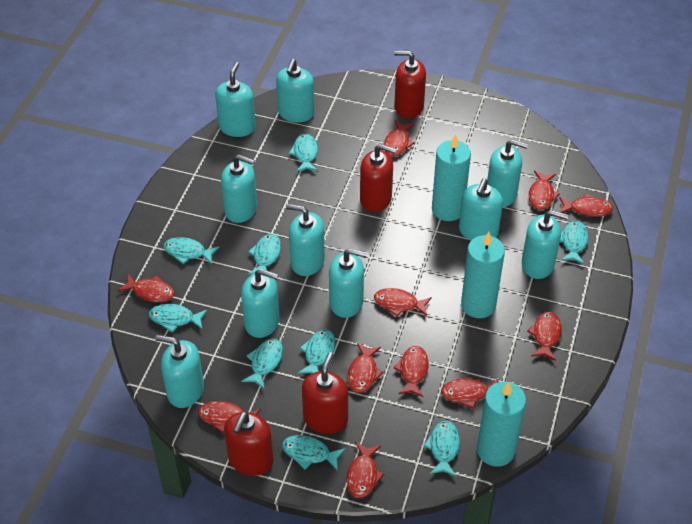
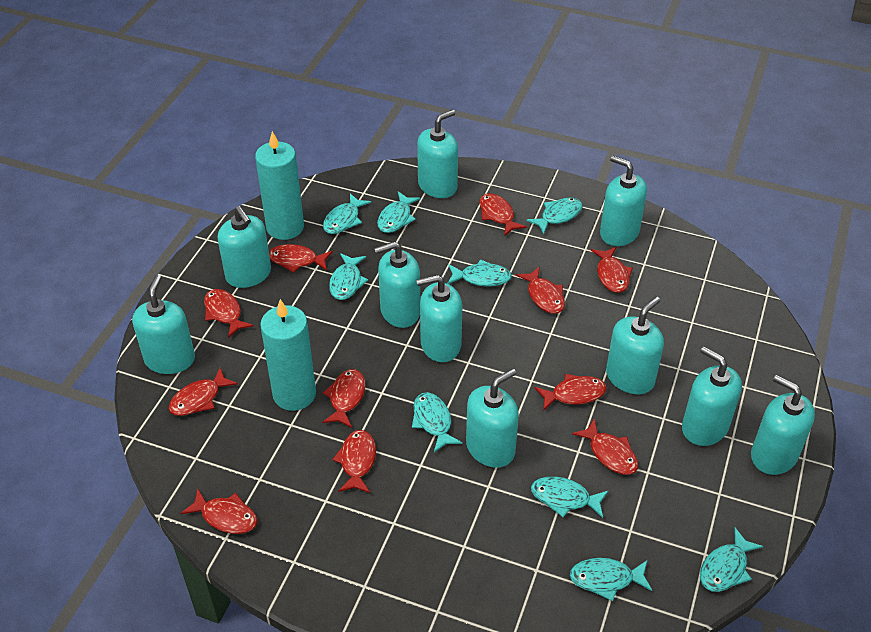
red soap dispenser: [224,411,273,476] [302,352,348,434] [360,144,396,212] [394,51,426,119] = 4 -> none = 0
turquoise candle: [432,134,471,221] [461,232,505,318] [477,381,526,467] = 3 -> [255,131,304,240] [260,299,316,411] = 2

